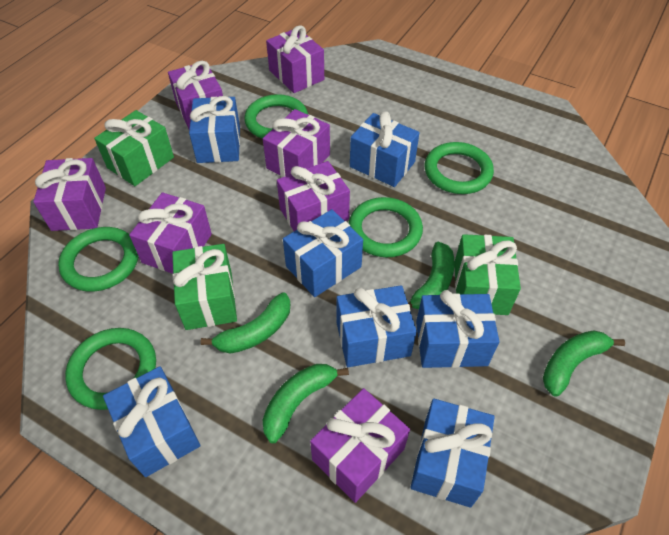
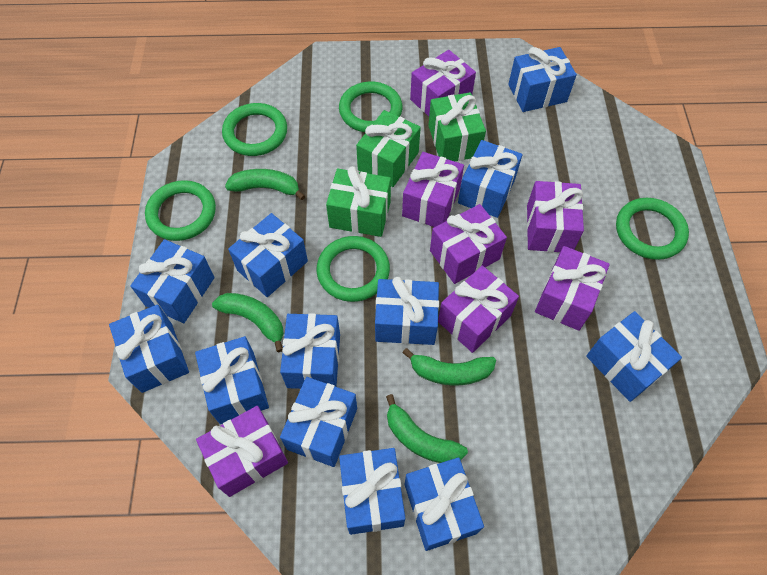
blue gift: [103,366,201,477] [189,96,240,163] [283,209,363,297] [336,285,417,367] [350,111,420,187] [410,399,495,508] [416,290,500,368] = 7 -> [109,305,189,393] [130,239,215,323] [195,336,269,424] [228,213,308,297] [280,313,340,389] [280,377,357,467] [339,448,405,535] [375,277,439,345] [405,457,484,551] [458,140,522,218] [508,47,577,112] [586,311,682,402] = 12

